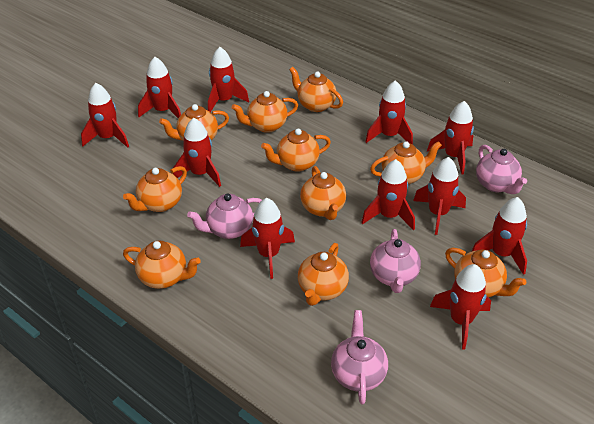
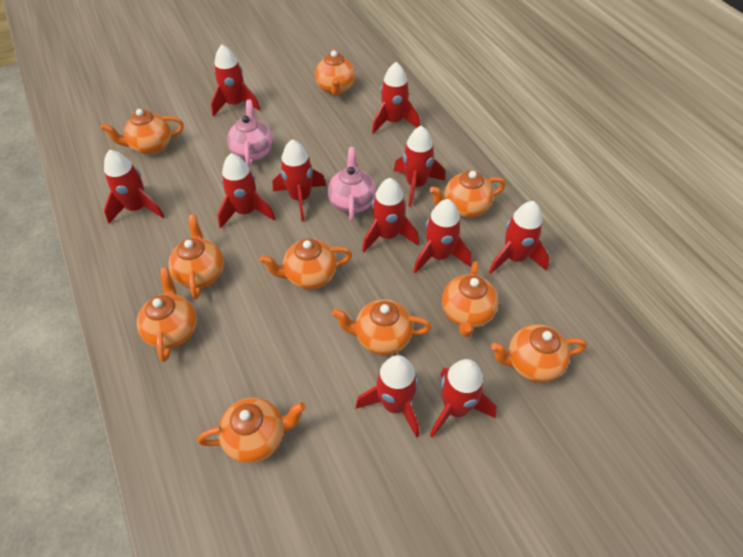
pink teapot: [187,193,262,239] [331,310,388,404] [370,229,421,293] [476,145,527,194] = 4 -> [227,100,273,167] [328,147,376,221] = 2

